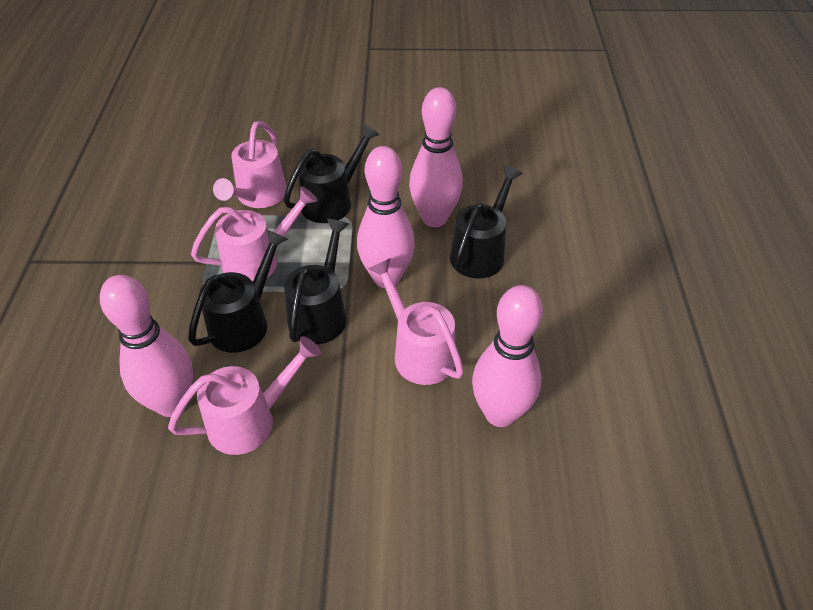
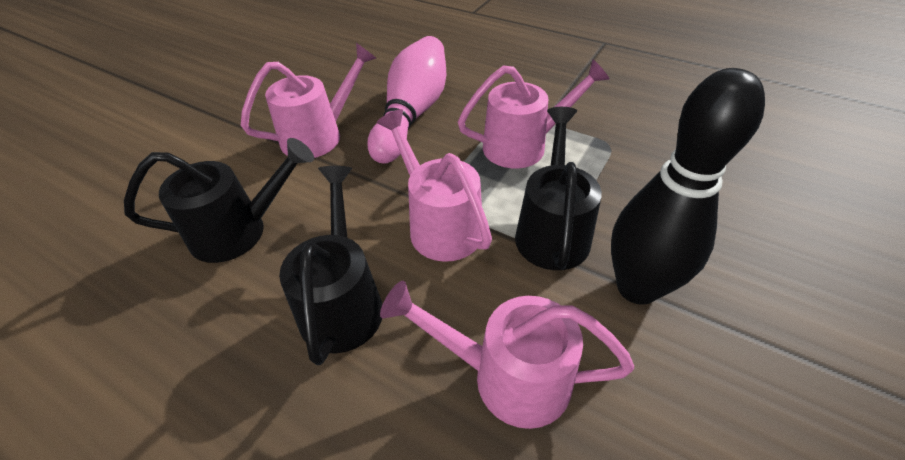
black bowling pin: none = 0 -> [611,68,765,305] = 1
black watering can: [188,230,288,353] [284,124,380,223] [284,219,349,344] [450,165,523,279] = 4 -> [124,138,314,263] [279,166,383,365] [515,107,602,270] = 3
pink bowling pin: [100,275,193,417] [357,146,415,288] [409,87,463,227] [472,285,543,427] = 4 -> [367,36,446,163] = 1

